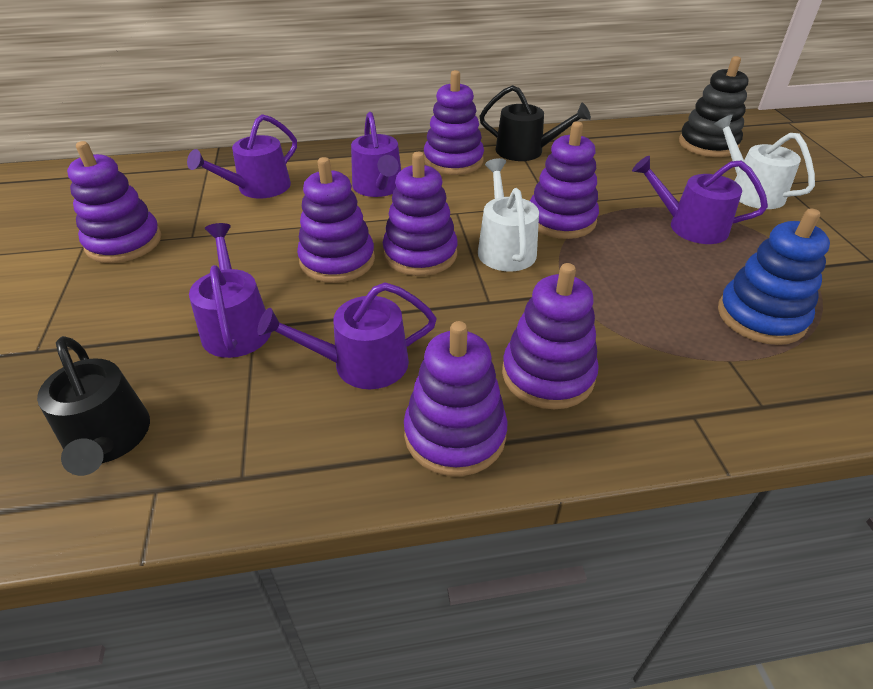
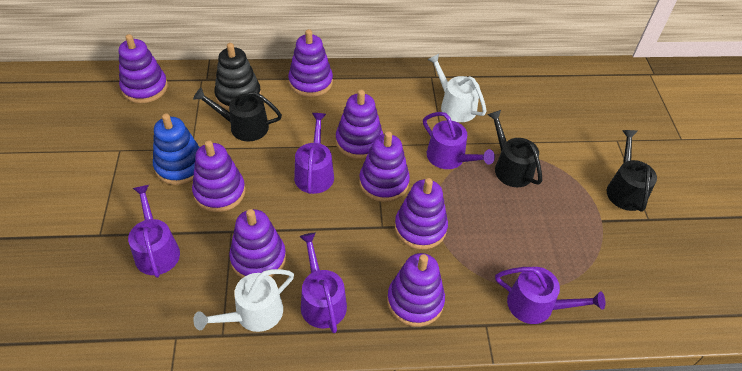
black watering can: [37,336,150,476] [479,85,591,161] = 2 -> [193,88,282,141] [487,110,542,187] [607,130,657,212] = 3
purple stacking toy: [67,141,161,263] [297,157,375,283] [383,152,458,276] [404,321,508,476] [424,70,484,175] [502,263,599,409] [530,121,599,239] = 7 -> [119,34,168,103] [192,140,246,212] [229,209,286,278] [288,29,333,97] [336,90,383,159] [359,131,410,202] [387,253,445,327] [395,178,448,250] = 8

